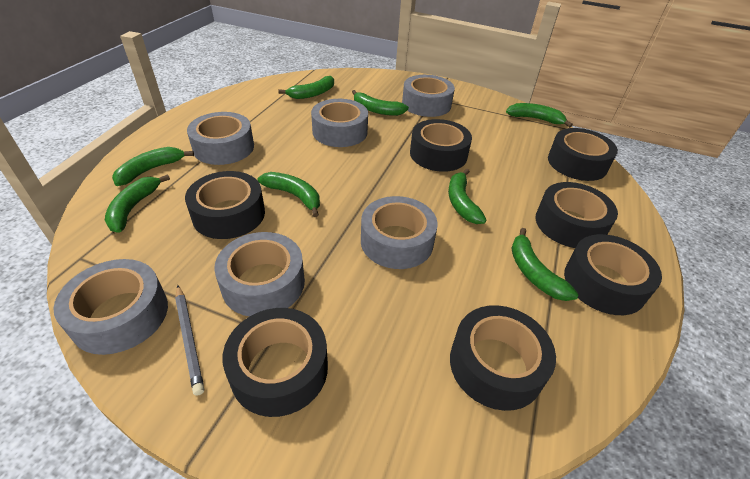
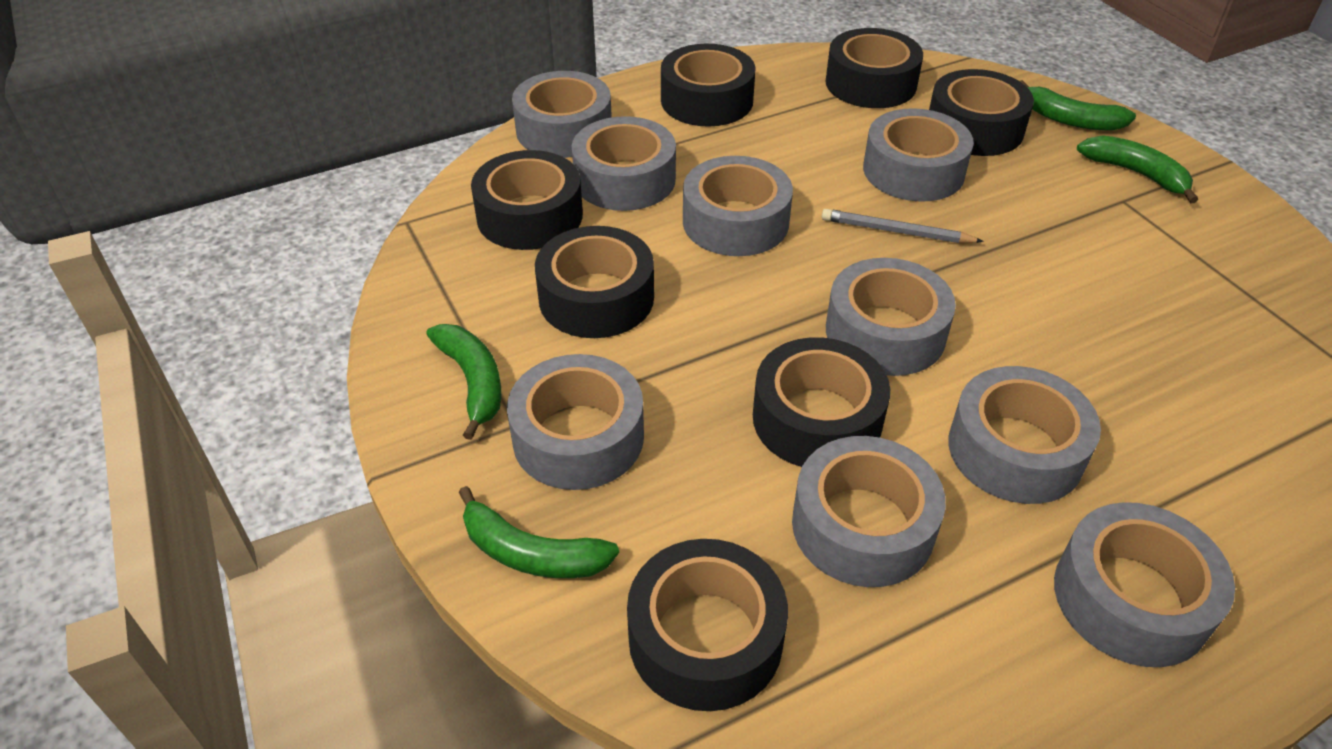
green banana: [105,174,170,233] [112,147,194,186] [257,172,320,217] [278,76,334,99] [352,90,409,116] [448,169,487,224] [506,103,573,127] [511,228,578,301] = 8 -> [426,324,502,440] [459,486,619,578] [1020,80,1136,130] [1077,135,1198,203] = 4
grey tape: [53,259,168,355] [187,112,254,165] [214,232,305,316] [311,99,368,147] [361,196,438,269] [402,75,455,117] = 6 -> [507,354,644,490] [512,71,612,158] [572,116,676,211] [683,156,793,256] [792,436,946,587] [826,258,956,376] [863,108,974,202] [948,366,1101,504] [1054,502,1235,667] = 9

